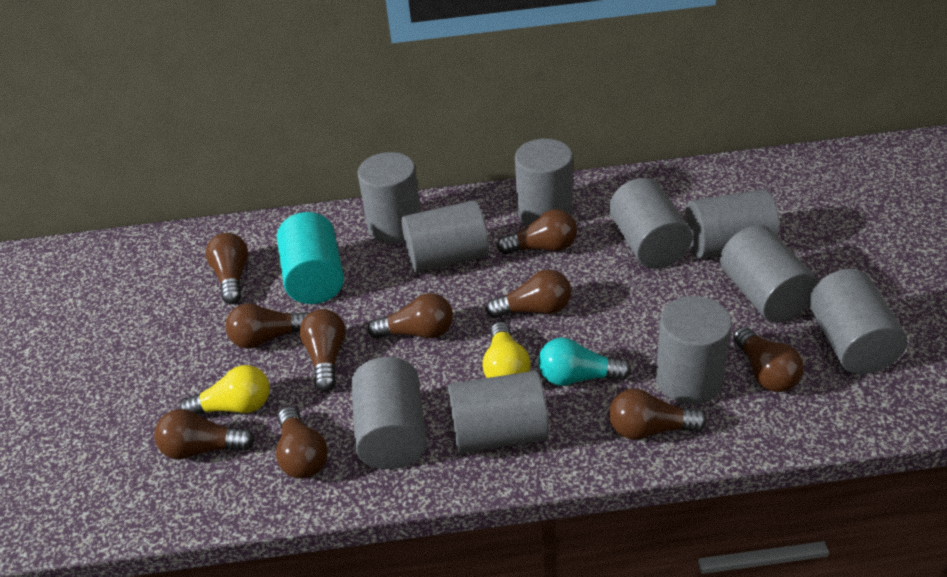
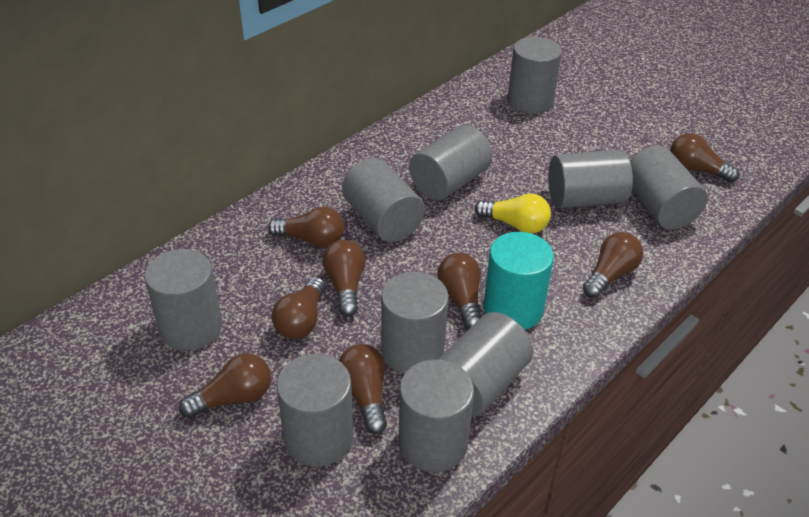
brown light bulb: [154,409,255,460] [206,233,248,304] [226,303,309,348] [276,406,328,479] [300,309,346,391] [367,293,453,339] [486,270,571,318] [497,209,577,255] [609,389,707,440] [733,327,804,392] = 10 -> [179,353,271,418] [268,207,344,248] [271,277,326,339] [323,240,366,316] [338,344,387,434] [437,253,481,329] [583,232,643,298] [670,133,740,183] = 8
turquoise light bulb: [538,338,631,386] = 1 -> none = 0
yellow light bulb: [179,365,270,415] [482,322,531,378] = 2 -> [475,193,551,234] = 1

